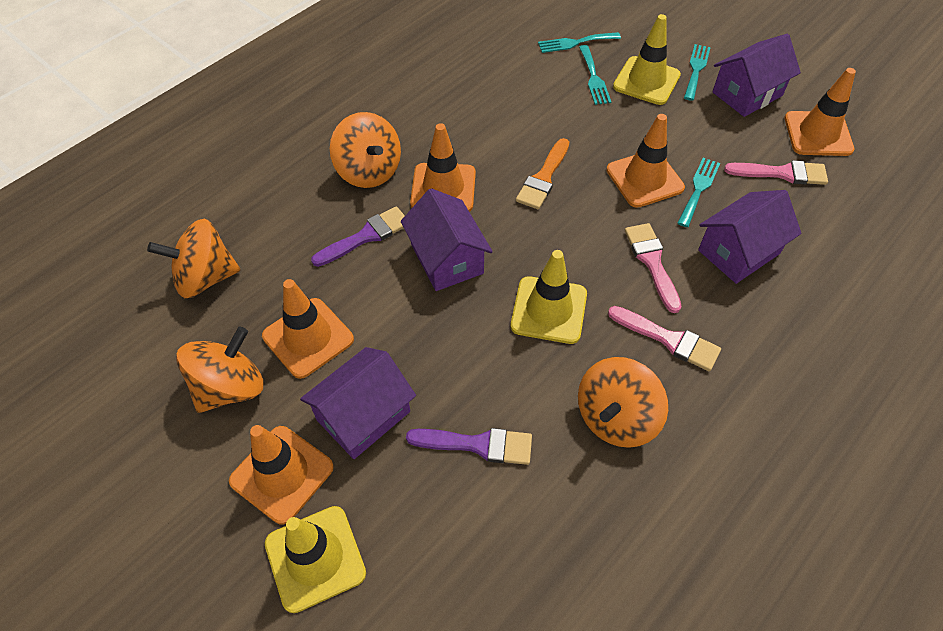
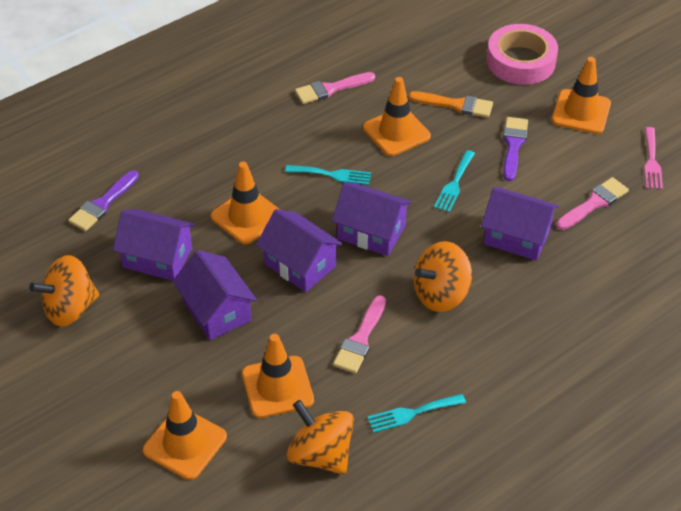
orange spinning top: [147,219,240,298] [176,327,263,413] [330,112,401,188] [578,357,668,448] = 4 -> [29,255,99,327] [287,400,354,474] [414,241,472,312] = 3
pink fork: none = 0 -> [644,127,663,190] = 1
pink tape: none = 0 -> [487,24,558,85] = 1
purple house: [300,347,416,459] [401,188,493,291] [698,190,801,284] [712,34,801,117] = 4 -> [113,209,195,281] [173,250,257,340] [256,209,343,292] [332,182,412,256] [481,187,559,261] = 5
turquoise fork: [538,32,621,53] [579,45,611,105] [678,158,720,227] [684,44,711,101] = 4 -> [285,165,371,185] [367,394,466,433] [434,150,475,212] = 3
yellow traffic cone: [265,506,366,613] [511,250,587,344] [613,14,681,105] = 3 -> none = 0

